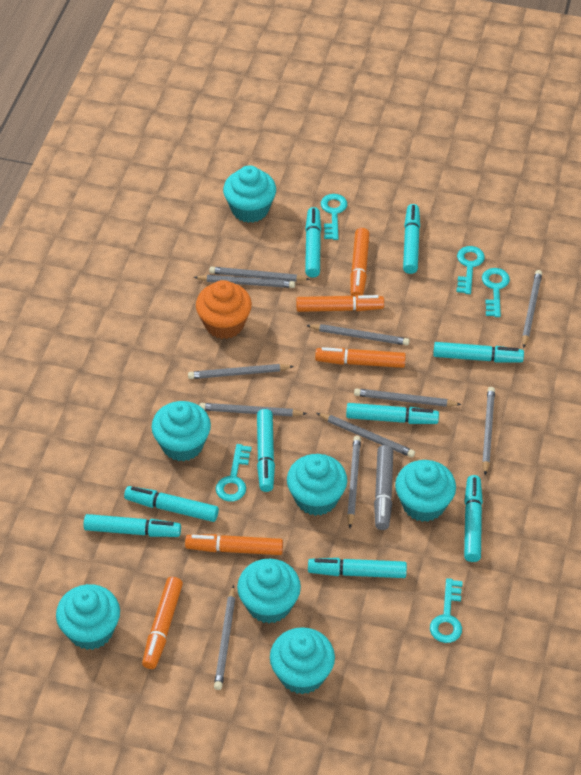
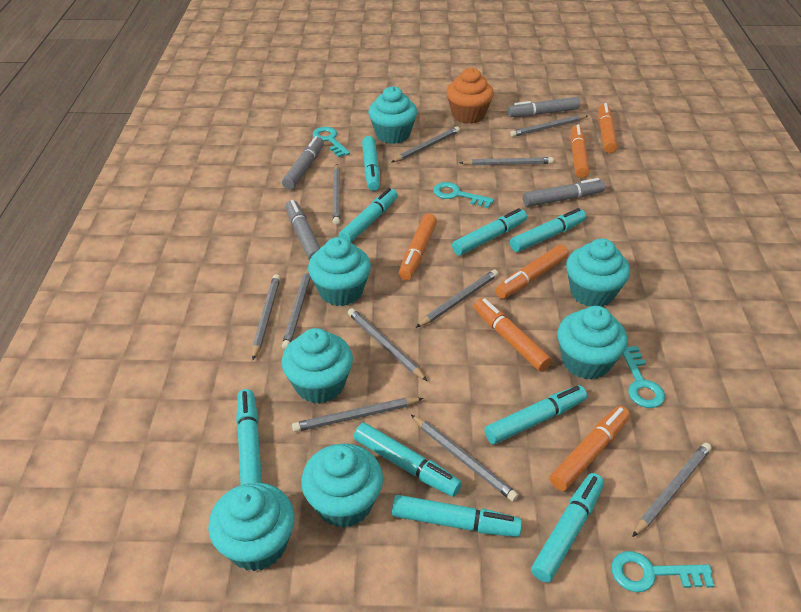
grey marker: [374,445,393,530] = 1 -> [282,136,324,190] [286,200,320,261] [508,97,580,117] [523,178,605,207] = 4
orange marker: [142,577,183,669] [185,534,283,555] [296,295,384,312] [315,347,406,368] [350,228,370,296] = 5 -> [399,214,437,280] [474,298,552,371] [495,244,569,299] [550,406,630,491] [570,124,589,178] [598,103,617,153] = 6
turquoise key: [216,444,252,502] [321,194,347,240] [430,578,463,643] [456,246,485,294] [482,268,510,317] = 5 -> [313,127,350,157] [433,182,494,208] [611,551,715,592] [623,346,665,408] = 4

